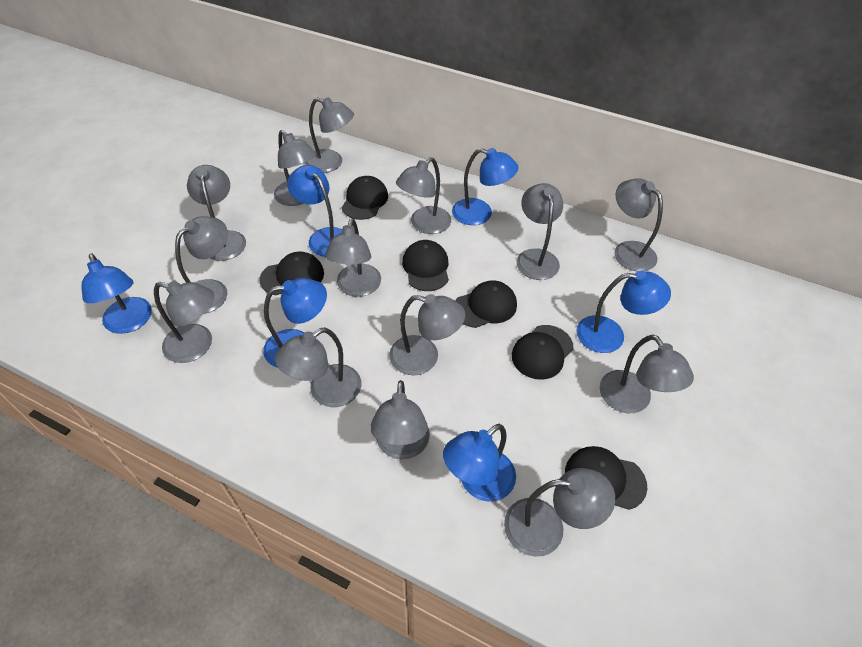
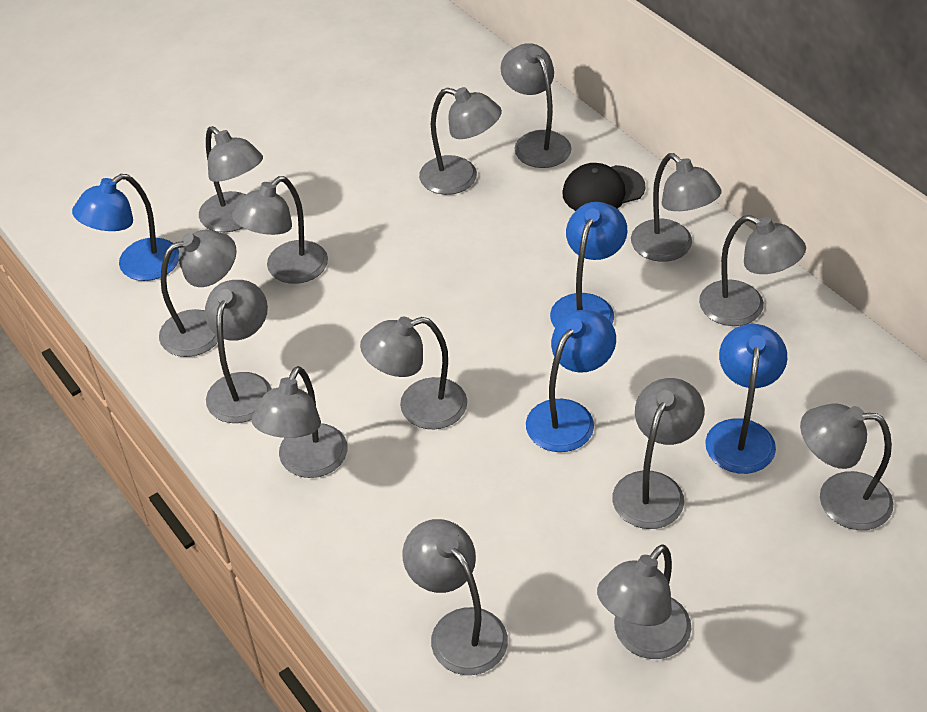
black cap: [259,252,324,295] [342,176,388,220] [402,240,449,291] [455,280,517,328] [512,325,574,380] [565,446,648,510] = 6 -> [562,163,645,211] = 1
blue lamp: [81,254,152,334] [263,278,327,368] [287,165,342,257] [443,424,516,502] [452,148,518,225] [577,271,671,353] = 6 -> [72,174,179,281] [526,310,616,452] [550,202,627,328] [705,324,787,474] = 4

